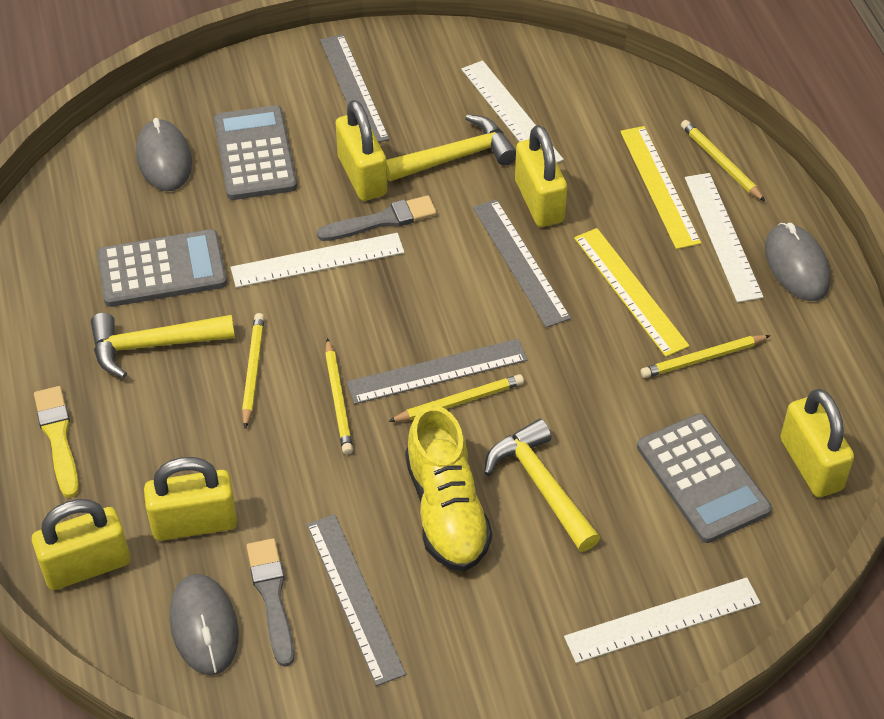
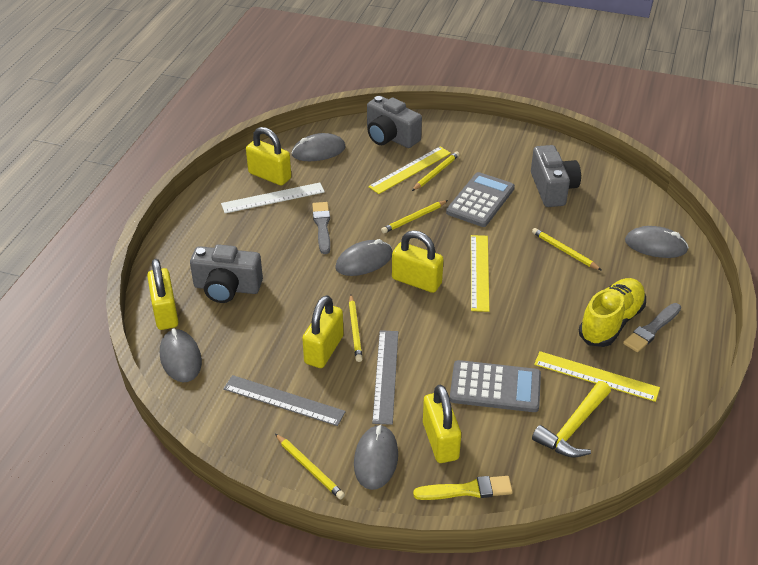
grey calculator: [97,229,227,307] [214,105,297,200] [637,413,772,543] = 3 -> [446,172,515,227] [450,360,541,412] = 2
grey camera: none = 0 -> [190,244,263,303] [367,96,422,148] [531,145,581,207] = 3
grey mouse: [136,118,192,191] [170,574,239,675] [765,223,830,301] = 3 -> [160,328,202,382] [292,133,346,161] [335,239,393,276] [354,425,398,490] [625,226,689,258] = 5
grey ruler: [307,514,406,686] [320,34,389,142] [347,339,528,404] [473,199,571,328] = 4 -> [223,375,346,426] [372,330,398,425] = 2
white ruler: [231,233,404,288] [461,60,564,163] [564,577,760,663] [685,173,763,303] = 4 -> [221,182,325,213] = 1
yellow hammer: [91,313,235,378] [386,114,516,181] [484,419,600,552] = 3 -> [532,381,611,458] = 1
yellow ruler: [574,228,689,357] [620,126,701,249] = 2 -> [368,146,451,194] [471,235,489,312] [534,351,660,402] = 3

